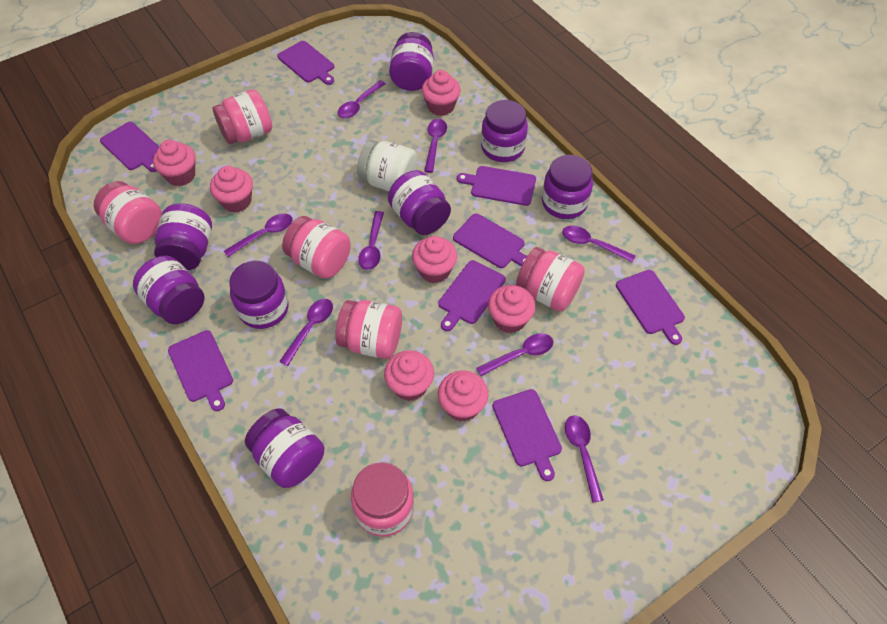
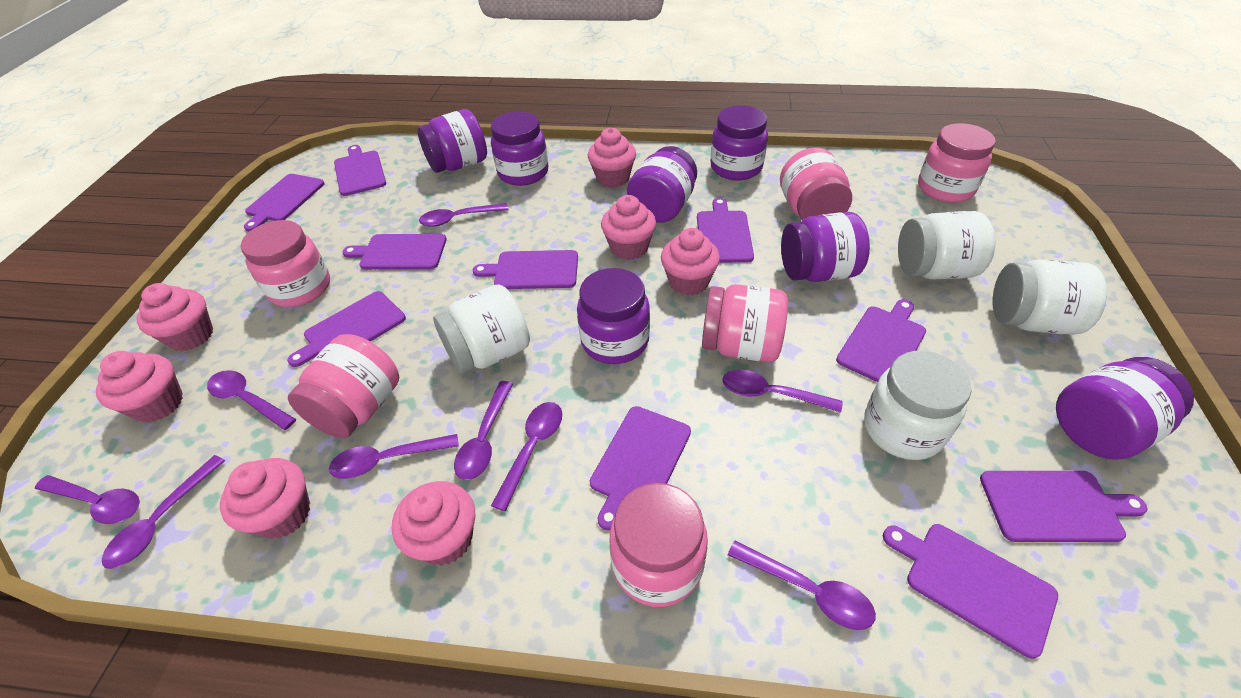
purple cutting board: [100,122,159,172] [168,330,233,411] [277,41,334,85] [438,260,506,331] [453,213,527,268] [457,166,536,206] [493,389,562,481] [616,270,685,345] = 8 -> [244,174,325,232] [287,291,406,367] [334,145,386,196] [342,234,447,270] [473,250,578,289] [590,406,691,530] [697,198,754,263] [836,299,926,382] [883,524,1058,659] [980,471,1148,542] = 10
purple jar: [133,256,204,324] [154,203,212,270] [229,261,289,329] [245,408,325,488] [388,170,451,235] [389,32,434,91] [481,100,528,162] [542,155,593,219] = 8 -> [417,109,487,173] [491,111,548,186] [577,268,650,364] [627,146,697,223] [711,105,768,180] [781,212,870,282] [1056,357,1194,460] = 7
purple spoon: [224,214,293,257] [279,299,333,366] [337,80,386,119] [358,211,384,270] [424,119,447,173] [476,333,553,376] [562,226,635,263] [565,416,604,503] = 8 -> [35,475,140,524] [102,455,225,569] [207,370,296,430] [329,434,459,479] [419,203,509,227] [454,381,513,480] [491,402,562,511] [722,370,843,413] [728,541,876,630] = 9
white jar: [357,140,418,191] = 1 -> [433,284,530,374] [864,351,972,460] [898,211,995,280] [993,260,1107,335] = 4

